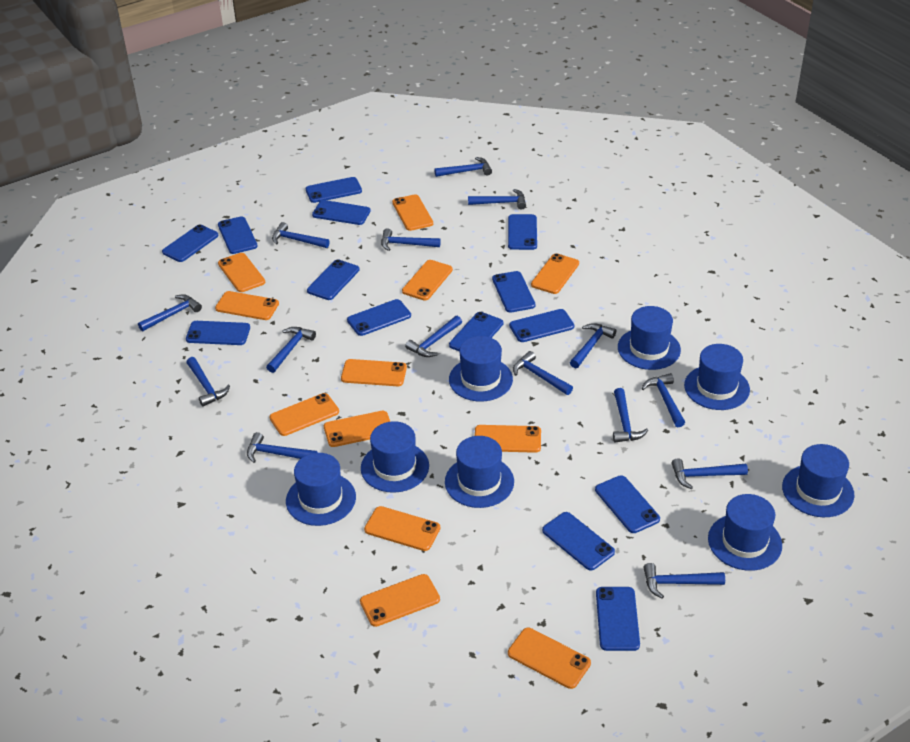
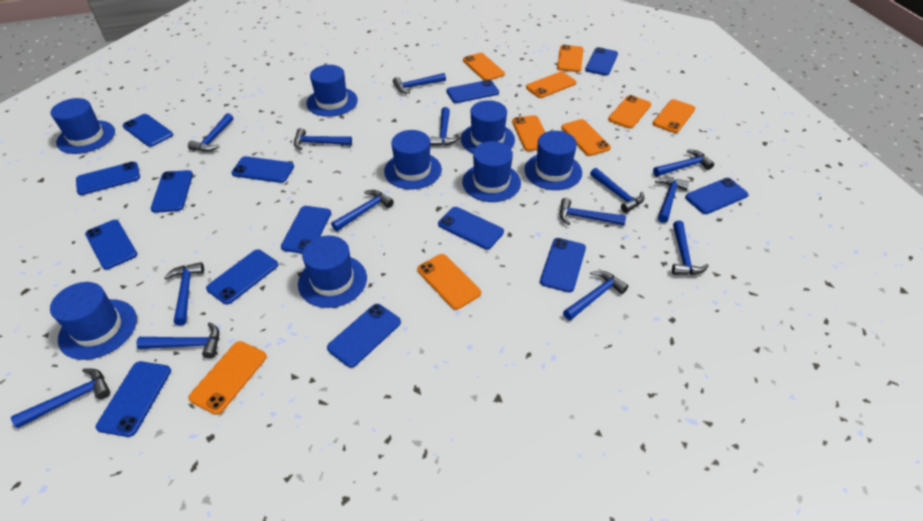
blue hammer: [138,294,202,331] [186,357,230,407] [247,432,318,463] [266,327,316,373] [272,222,330,248] [381,228,441,251] [405,316,462,357] [434,157,492,177] [468,189,526,210] [513,351,573,395] [570,323,616,368] [613,388,648,442] [641,373,685,427] [643,563,725,598] [672,458,748,489] = 15 -> [11,369,110,428] [136,322,219,359] [164,262,204,325] [188,113,234,152] [294,128,352,150] [331,190,394,231] [393,73,446,94] [430,107,460,146] [560,198,626,225] [563,271,628,321] [590,168,644,213] [653,149,714,176] [655,177,689,223] [672,221,709,275] = 14
orange phone: [215,291,279,320] [218,253,265,292] [270,393,339,436] [324,411,390,447] [341,359,407,386] [360,574,440,627] [364,506,440,551] [392,195,433,231] [402,260,453,301] [475,425,541,453] [508,628,591,689] [531,253,579,294] = 12 -> [188,341,267,415] [417,254,481,310] [463,53,505,80] [512,115,545,151] [526,72,576,98] [557,45,583,72] [561,119,611,156] [608,95,651,129] [653,99,695,133] = 9

